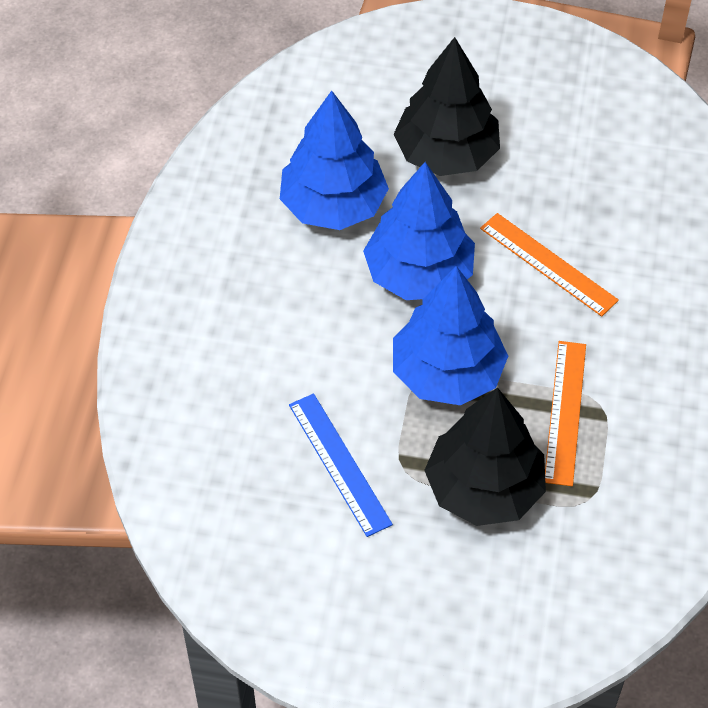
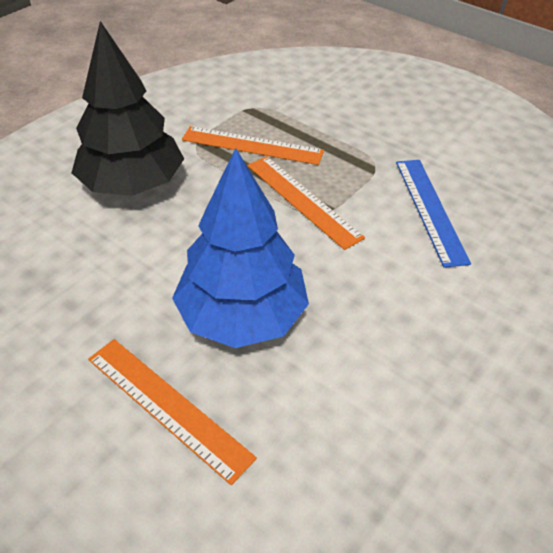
black tree: [394,37,500,176] [424,387,546,526] = 2 -> [72,21,184,196] = 1
blue tree: [280,91,389,230] [363,162,475,300] [393,266,508,405] = 3 -> [172,148,309,348] = 1
orange ruler: [480,213,619,317] [545,341,586,486] = 2 -> [88,339,257,485] [182,126,324,165] [247,156,365,250] = 3

